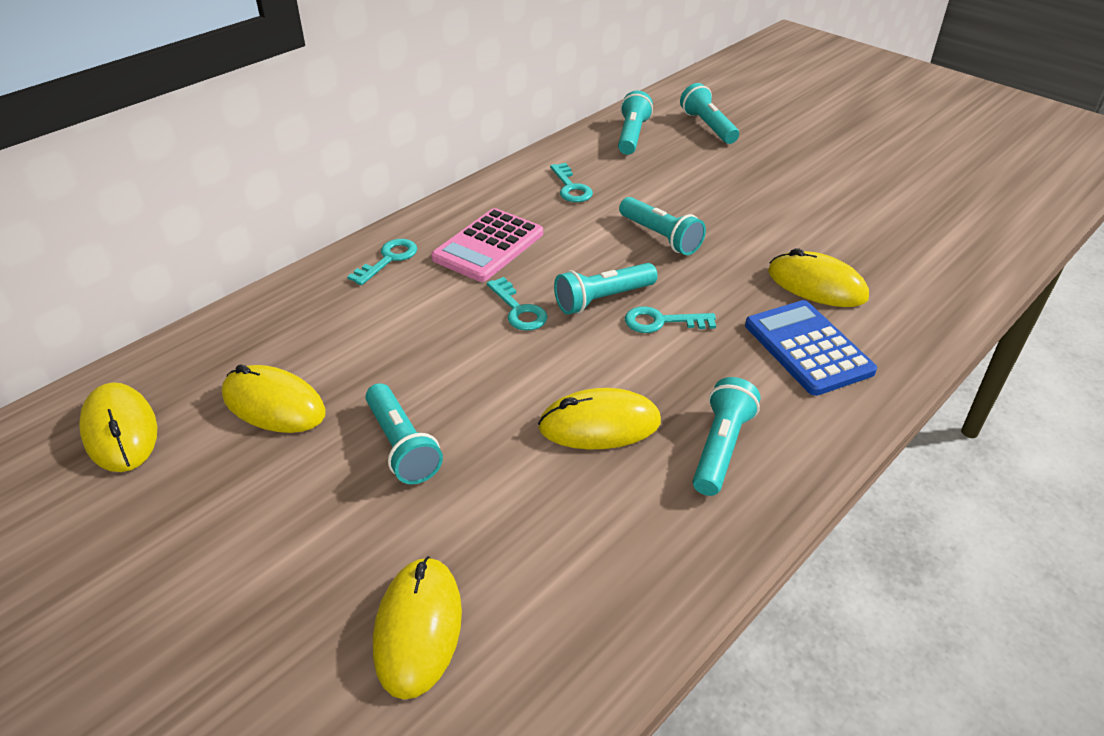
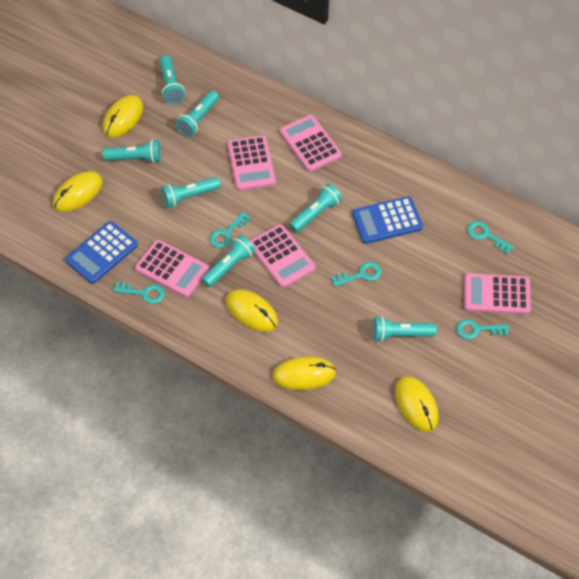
blue calculator: [745,300,877,396] = 1 -> [65,221,138,284] [352,196,423,244] = 2
pink calculator: [431,208,543,282] = 1 -> [135,240,209,298] [228,135,276,191] [250,224,316,288] [280,115,342,172] [464,273,531,315] = 5
turquoise flashlight: [365,383,443,484] [554,263,658,315] [618,91,653,155] [619,197,706,255] [680,83,739,144] [693,377,761,496] = 6 -> [103,139,161,163] [160,55,185,104] [161,177,221,208] [175,91,219,137] [202,235,255,287] [289,183,342,233] [373,316,437,342] = 7
turquoise key: [347,239,417,285] [487,277,547,331] [550,163,593,202] [625,306,716,333] = 4 -> [113,282,165,304] [210,212,251,248] [331,262,381,287] [456,319,509,339] [467,221,514,254] = 5

